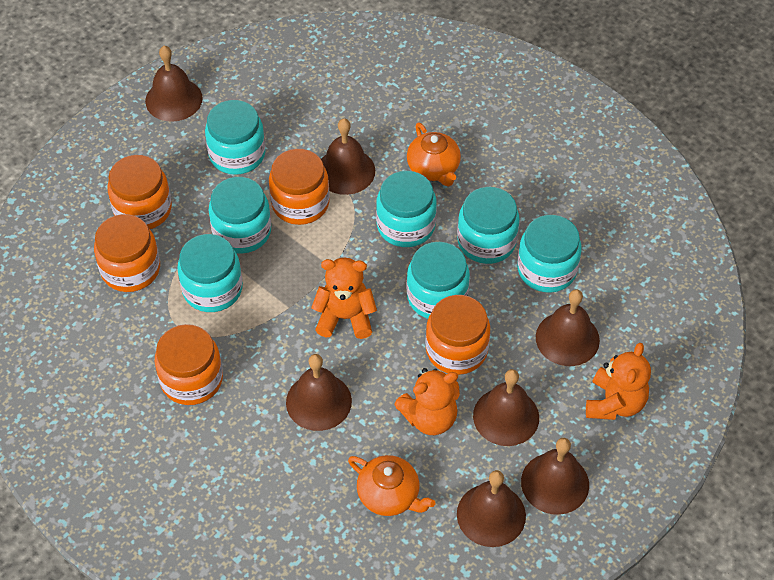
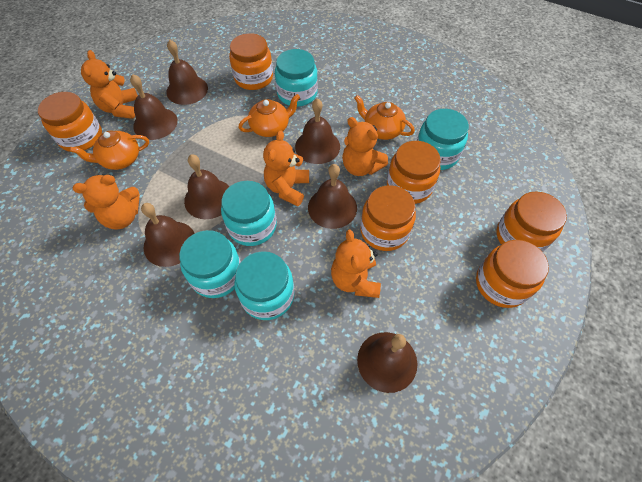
orange jar: [94,214,160,292] [107,155,172,229] [155,324,223,405] [269,149,330,225] [425,295,490,375] = 5 -> [38,92,102,152] [229,33,273,90] [360,185,416,251] [387,141,441,204] [476,240,549,308] [496,191,567,252] = 6
orange teapot: [348,455,435,516] [407,123,461,187] = 2 -> [70,131,149,170] [238,94,300,137] [354,95,415,140] = 3
orange teddy bear: [311,258,377,339] [394,368,460,435] [586,343,651,420] = 3 -> [73,174,140,230] [81,50,138,119] [263,130,309,207] [331,230,381,298] [342,117,388,176] = 5
turquoise jar: [177,234,243,312] [205,100,266,175] [209,177,271,253] [376,171,437,247] [407,242,470,319] [457,187,520,264] [517,215,582,293] = 7 -> [179,230,241,298] [221,181,277,246] [234,251,294,320] [275,49,318,107] [417,109,469,170] = 5

